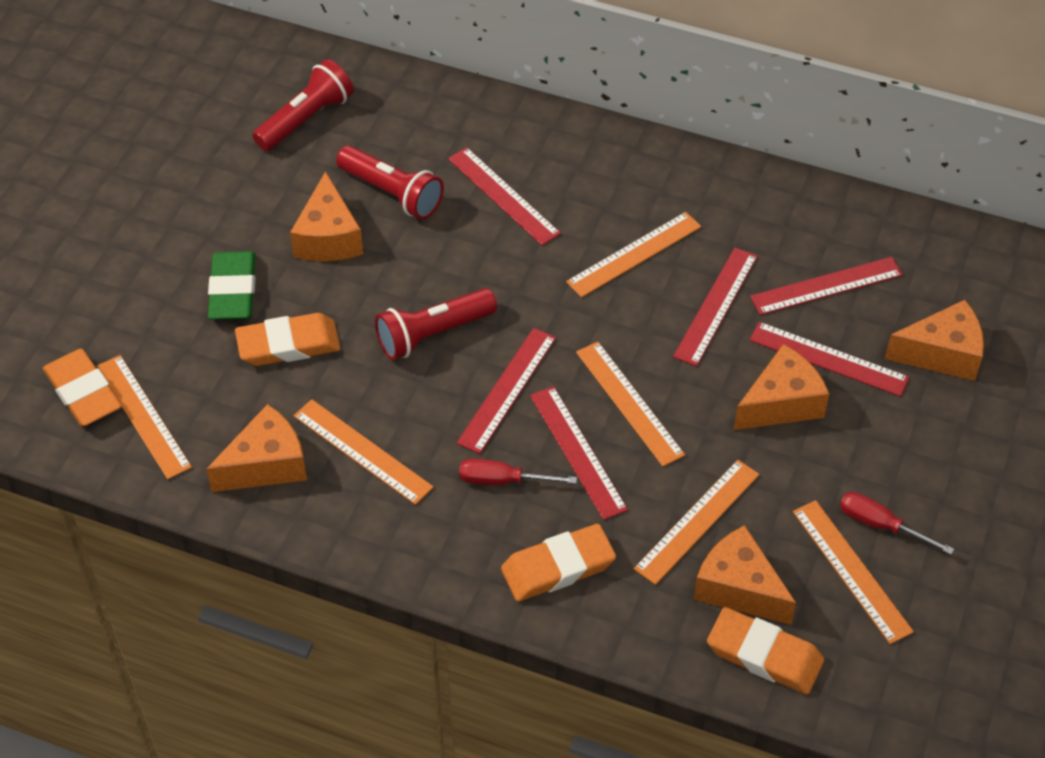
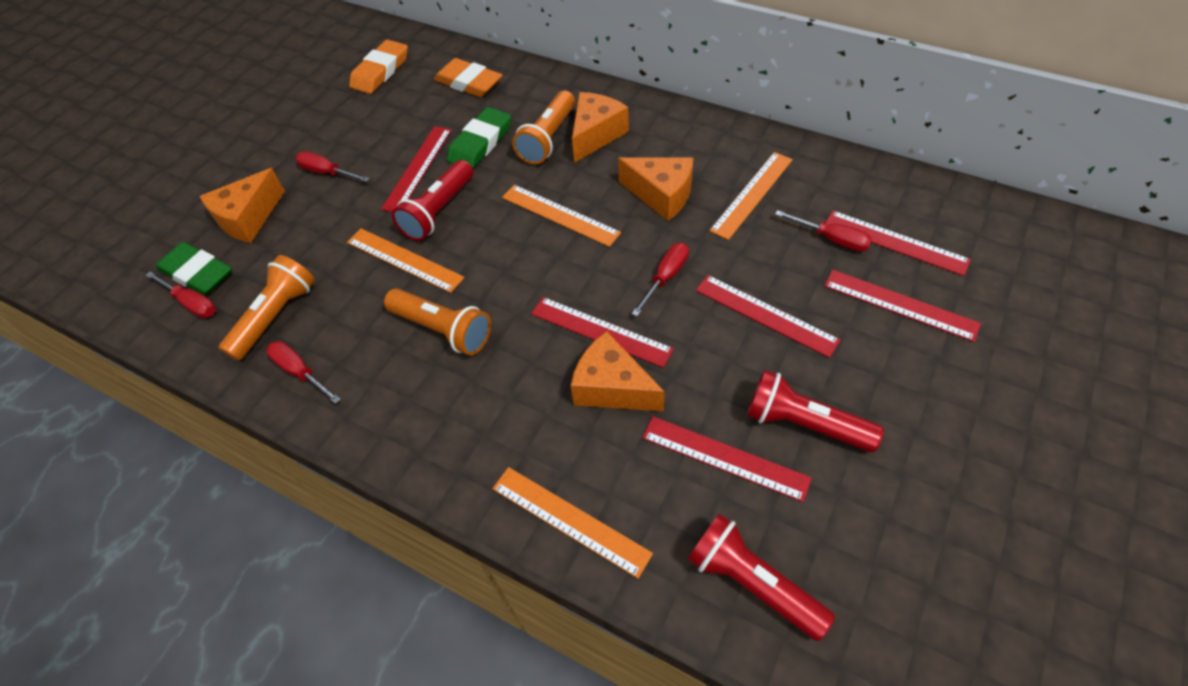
green eraser: [208,251,255,320] = 1 -> [156,242,232,296] [447,107,511,168] = 2
orange cheese: [206,404,307,492] [290,171,363,261] [694,525,796,625] [734,344,829,430] [885,300,984,381] = 5 -> [199,168,285,243] [570,331,665,411] [572,92,629,163] [618,157,693,221] = 4
orange eraser: [43,349,122,426] [235,313,340,366] [501,524,616,602] [707,607,824,694] = 4 -> [349,40,408,94] [434,58,502,97] = 2
orange flashlight: none = 0 -> [219,255,315,361] [384,289,491,355] [512,91,575,165] = 3
orange ruler: [97,355,192,479] [294,399,433,505] [566,212,701,298] [576,342,685,467] [634,460,760,585] [793,500,914,644] = 6 -> [347,228,465,293] [492,467,653,579] [502,185,621,247] [709,152,793,240] = 4
red screwdriver: [459,459,577,485] [840,492,954,555] = 2 -> [146,271,216,318] [266,341,341,404] [295,151,370,182] [632,243,689,316] [775,210,872,252] = 5

